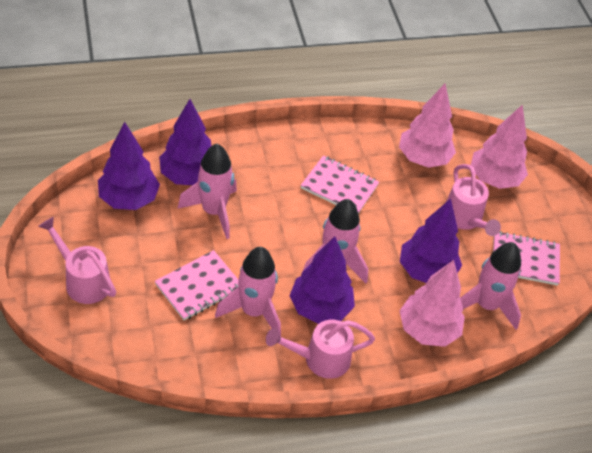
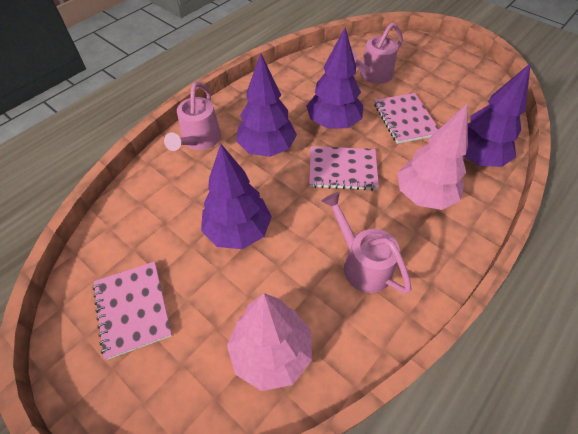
pink rocket: [177,144,237,239] [215,247,281,337] [303,199,368,283] [460,242,521,330] = 4 -> none = 0
pink tree: [399,84,456,168] [400,260,465,347] [471,105,528,189] = 3 -> [227,293,312,391] [397,104,468,210] = 2

